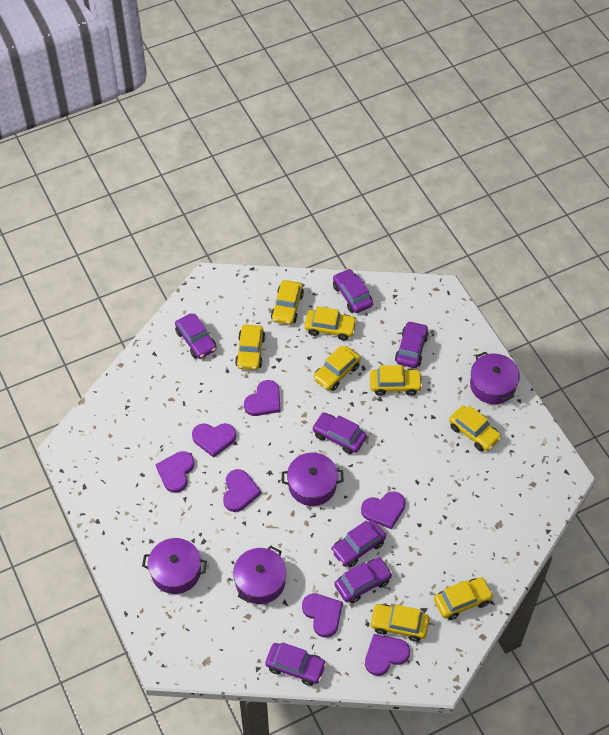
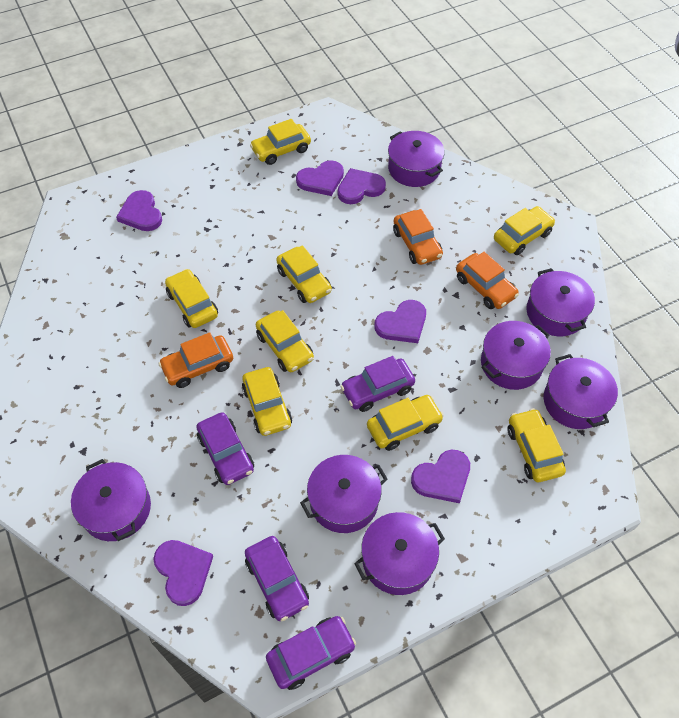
orange car: none = 0 -> [158,333,233,388] [393,209,443,265] [456,252,519,309] = 3
purple car: [175,313,217,359] [265,642,327,686] [312,413,367,454] [331,520,386,567] [333,269,373,313] [334,557,393,603] [395,321,429,368] = 7 -> [196,412,254,485] [245,536,309,621] [266,616,356,690] [340,356,415,412] = 4
purple heart: [155,451,195,493] [192,423,236,458] [223,469,261,512] [244,380,281,416] [302,593,343,638] [361,491,406,529] [365,634,410,676] = 7 -> [116,190,162,231] [153,540,213,606] [296,160,344,196] [338,168,386,204] [374,300,426,343] [411,450,470,503] = 6
purple pot: [142,538,207,594] [233,546,286,604] [282,452,344,506] [470,352,520,404] = 4 -> [71,459,151,541] [300,455,388,533] [354,512,445,595] [388,131,445,187] [481,321,551,390] [526,268,595,336] [544,354,618,429] = 7

